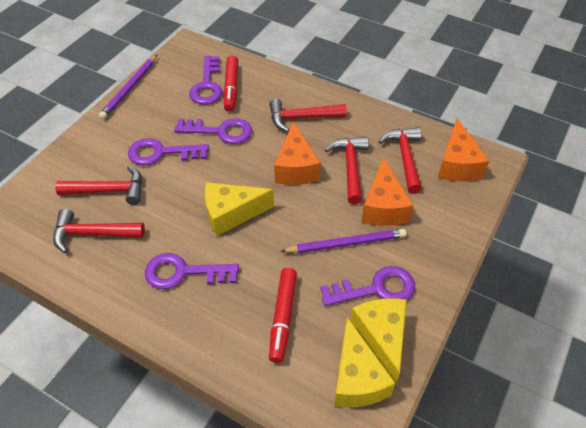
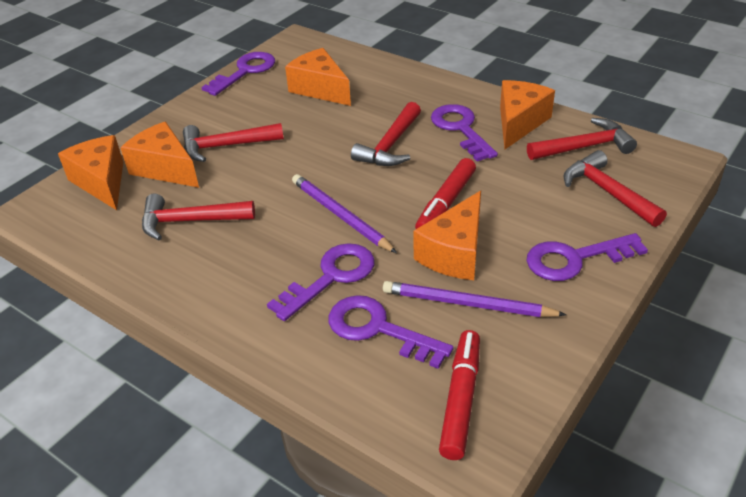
orange cheese: [274,121,321,185] [361,157,413,226] [438,118,489,181] = 3 -> [58,135,123,210] [120,122,199,188] [285,48,351,106] [413,191,481,280] [500,80,555,149] = 5
yellow cheese: [205,182,274,236] [334,317,395,408] [350,298,407,386] = 3 -> none = 0

